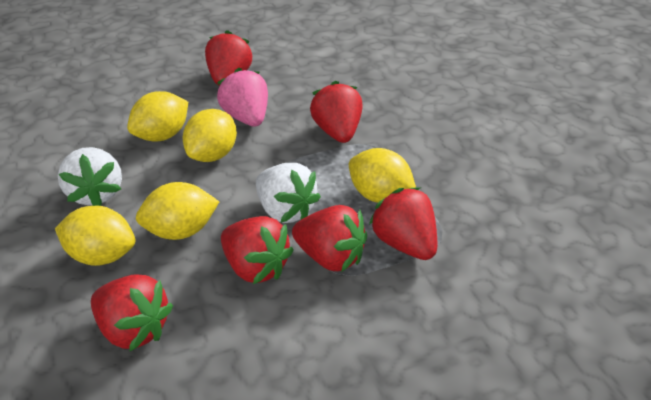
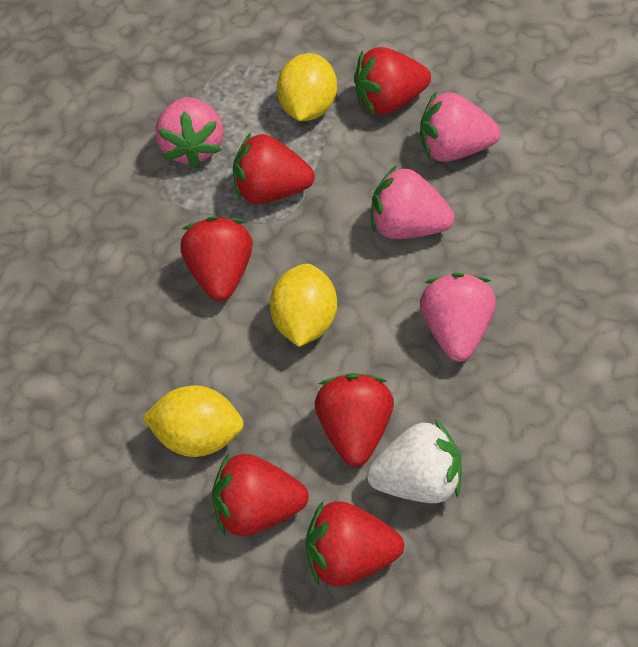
pink strawberry: [217,68,268,126] = 1 -> [156,97,223,168] [371,165,455,239] [420,92,501,162] [420,273,496,362] = 4
white strawberry: [58,147,122,206] [256,163,321,223] = 2 -> [367,419,462,503] = 1
yellow lemon: [55,206,135,266] [127,91,188,142] [136,182,219,240] [183,109,237,162] [349,148,416,203] = 5 -> [142,385,244,457] [270,264,337,347] [277,53,337,121] = 3

